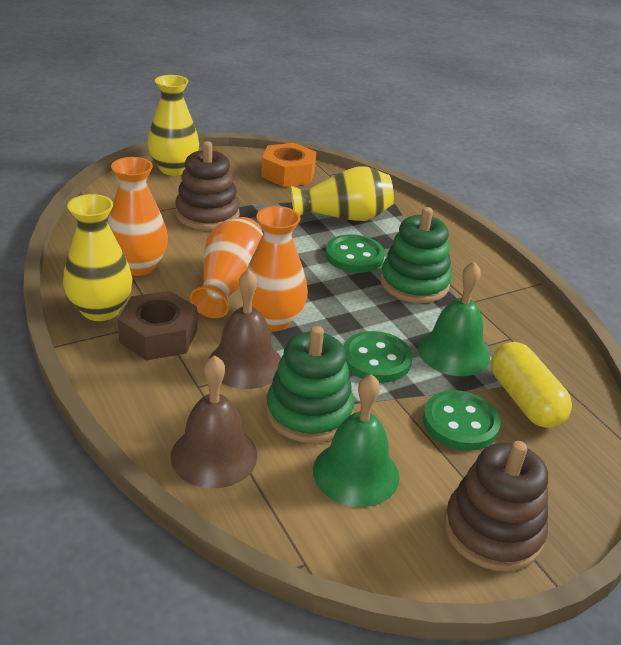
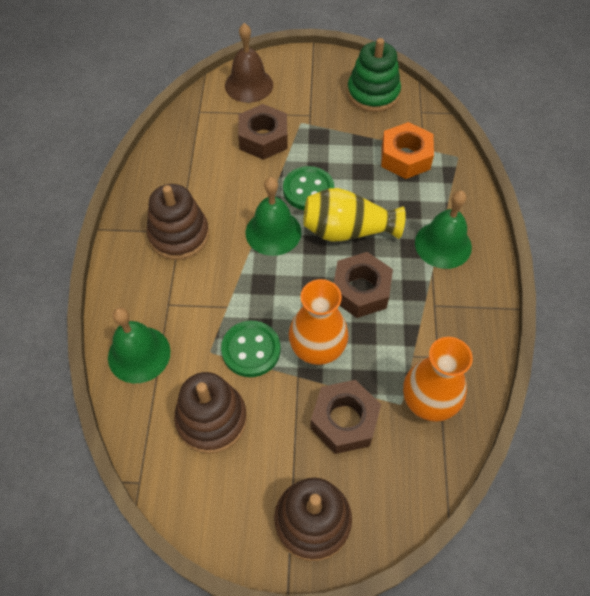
brown bell: [171,355,258,489] [209,269,281,389] = 2 -> [225,23,273,103] = 1
brown nut: [117,291,197,360] = 1 -> [238,104,288,160] [310,380,381,454] [334,252,393,318] = 3
brown stacking toy: [175,141,240,230] [444,441,548,572] = 2 -> [147,184,209,260] [174,372,247,454] [274,478,352,561] = 3
green bell: [313,374,399,507] [418,261,490,376] = 2 -> [108,307,171,383] [246,177,301,256] [415,190,472,269] = 3
green button: [325,234,385,273] [343,331,412,383] [423,390,501,451] = 3 -> [221,321,281,377] [283,166,334,210] = 2
green stacking toy: [266,326,354,443] [380,207,452,303] = 2 -> [347,38,401,112] = 1
orange vase: [107,157,168,276] [190,217,263,318] [241,206,308,331] = 3 -> [289,279,348,365] [403,337,473,422] = 2
yellow capsule: [491,342,572,428] = 1 -> none = 0
yellow vase: [63,194,133,321] [148,75,199,176] [291,166,394,221] = 3 -> [303,188,406,242] = 1

